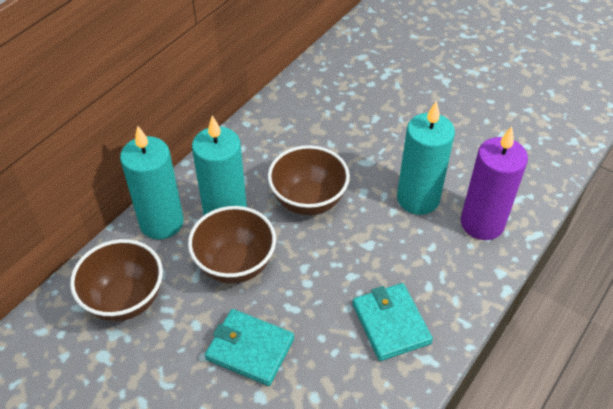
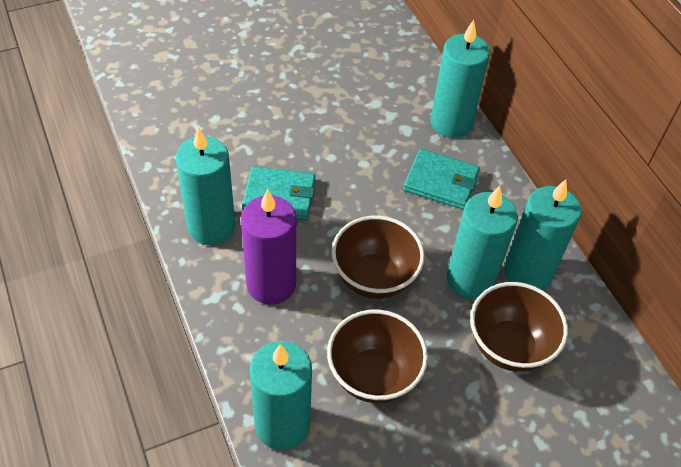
turquoise candle: [120,126,184,239] [192,115,247,215] [397,101,455,215] = 3 -> [176,127,235,245] [250,341,312,450] [430,20,490,138] [447,186,518,300] [504,179,581,290] = 5

